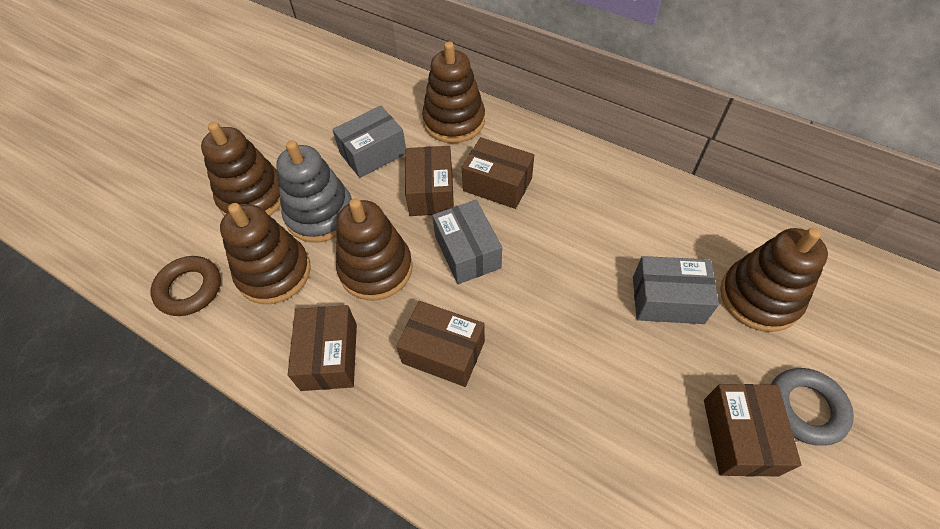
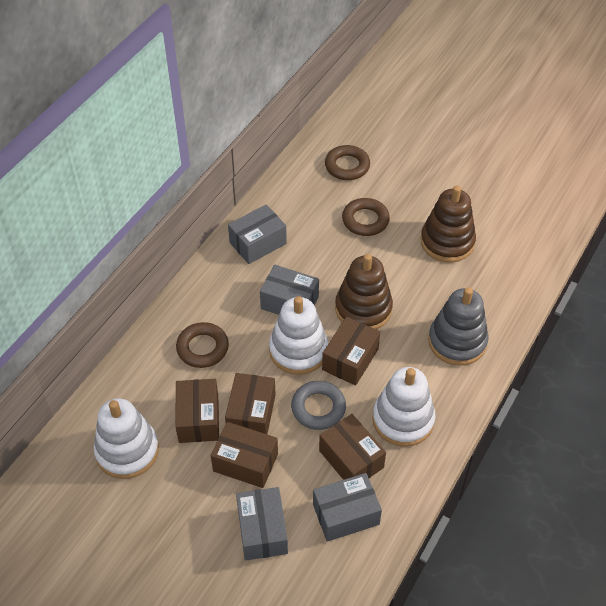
brown ring: [150,256,221,316] = 1 -> [176,322,229,368] [325,145,370,180] [342,198,390,236] = 3
brown stacking toy: [201,122,281,216] [220,203,311,304] [336,198,413,301] [422,42,485,143] [720,228,828,332] = 5 -> [335,254,393,330] [421,186,476,263] = 2
grey box: [332,106,406,178] [432,200,502,284] [633,256,719,324] = 3 -> [228,204,287,264] [236,487,288,561] [260,265,319,315] [313,473,382,542] = 4
white stacking toy: none = 0 -> [94,398,159,479] [269,296,328,375] [372,367,436,447] = 3

